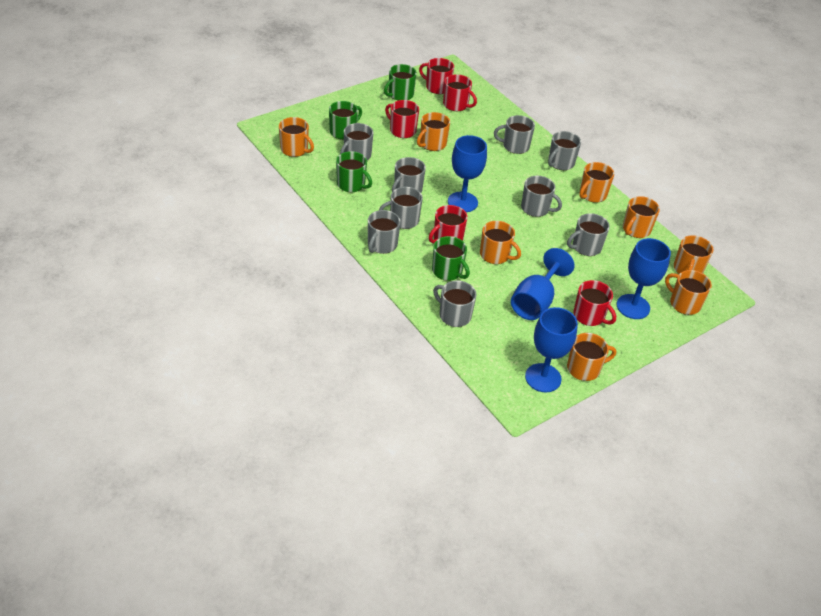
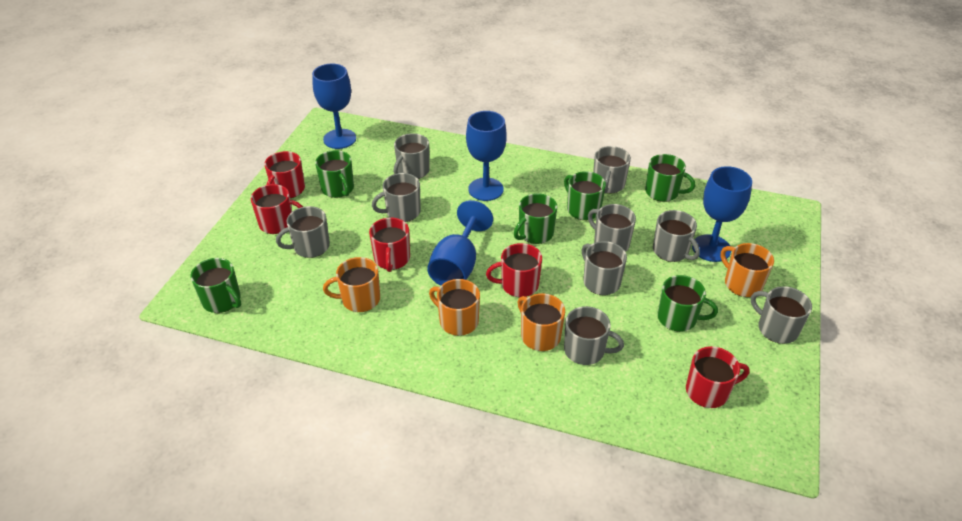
green mug: [329,101,362,140] [336,151,372,192] [384,64,417,101] [432,236,470,281] = 4 -> [190,258,241,313] [315,150,354,198] [514,193,557,244] [564,171,606,220] [645,154,695,202] [657,275,718,332] = 6
orange mug: [279,117,314,157] [417,112,450,151] [480,221,521,264] [567,333,616,381] [579,162,614,203] [623,196,660,238] [665,270,712,315] [674,235,713,274] = 8 -> [323,257,380,312] [429,279,480,336] [518,293,565,351] [721,243,774,297] = 4

